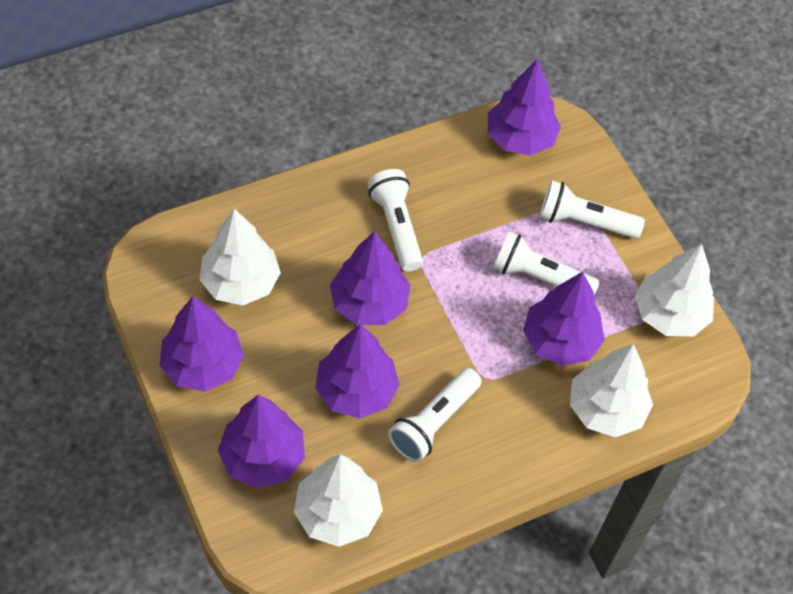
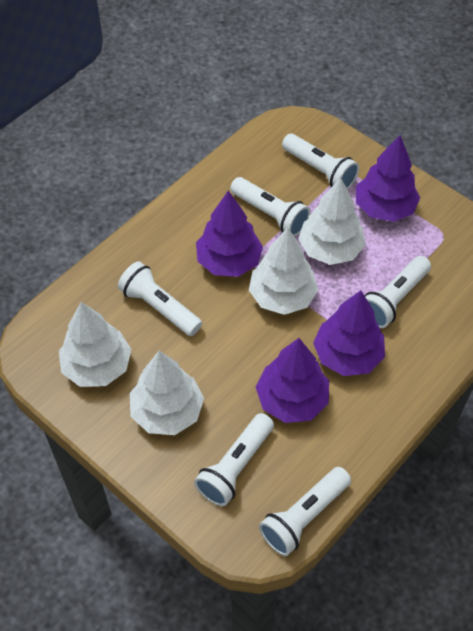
purple tree: [160,296,244,392] [218,395,305,488] [315,324,400,419] [330,231,411,325] [488,59,561,156] [523,272,605,366] = 6 -> [196,190,263,277] [256,338,329,423] [313,290,385,376] [356,135,420,222] = 4
white flashlight: [367,169,423,271] [388,368,482,462] [493,232,600,295] [540,180,645,239] = 4 -> [118,261,202,336] [194,413,274,506] [230,177,311,237] [259,467,351,556] [282,134,359,190] [364,256,431,328] = 6

